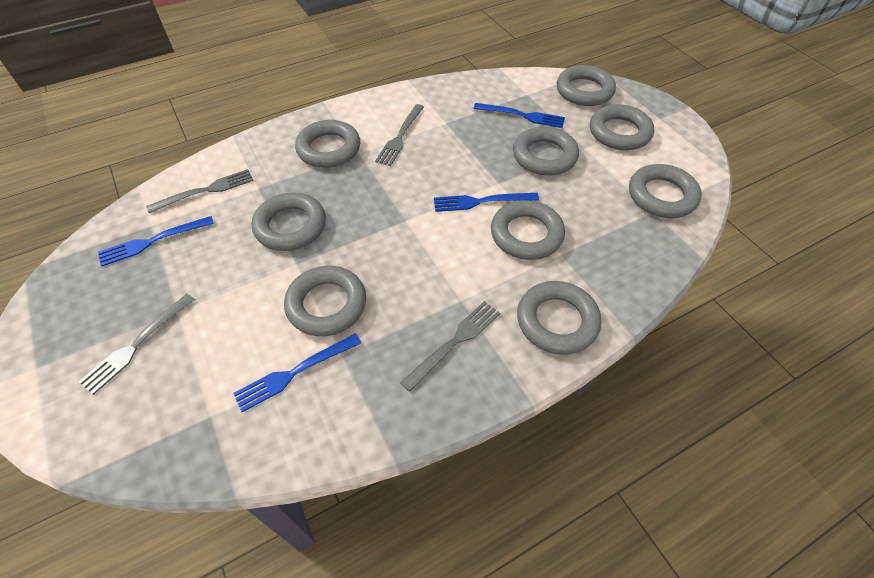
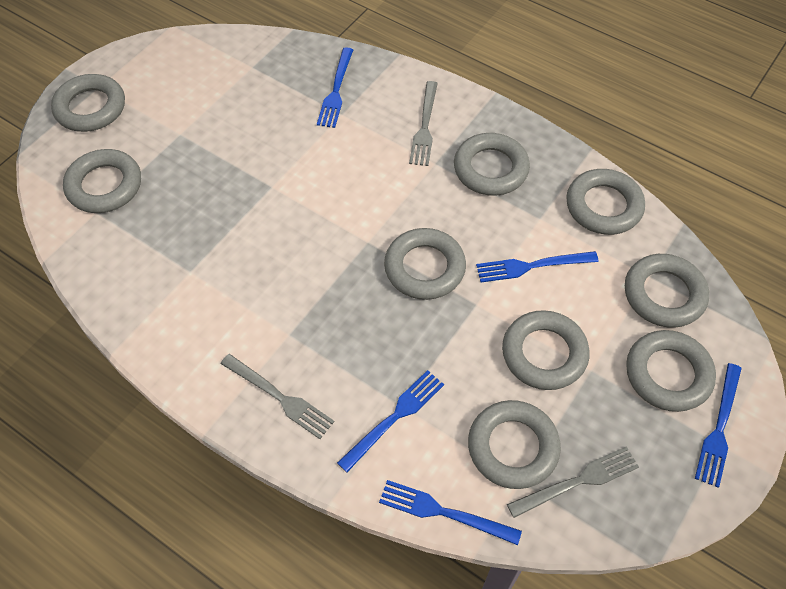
blue fork: [98,216,214,267] [233,334,361,412] [434,193,539,212] [473,103,565,128] = 4 -> [317,47,353,128] [337,370,444,472] [379,480,522,545] [476,251,598,282] [695,363,742,488] = 5
grey fork: [79,294,195,395] [146,169,254,213] [375,104,424,166] [400,301,500,392] = 4 -> [220,354,334,439] [409,81,438,166] [507,446,639,518] = 3

